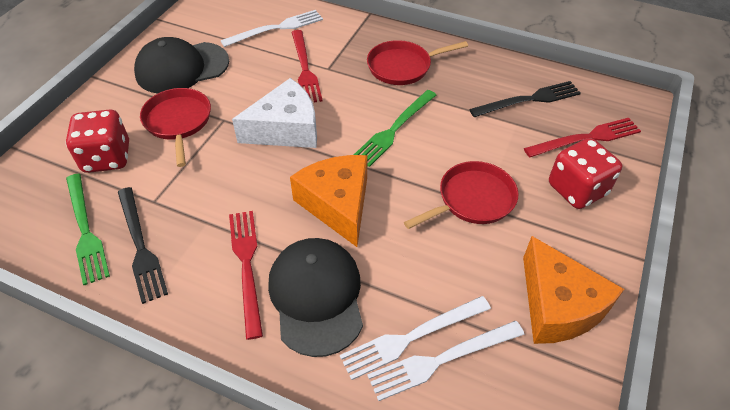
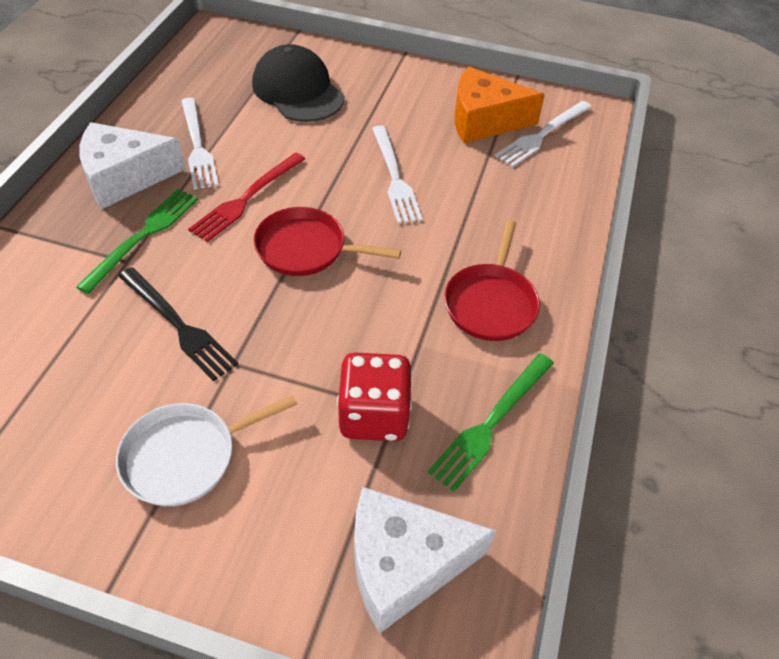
black cap: [134,37,229,93] [268,238,363,357] = 2 -> [252,44,344,122] = 1
black fork: [118,187,168,304] [469,81,581,117] = 2 -> [118,267,238,381] = 1
orange cheese: [290,155,367,247] [523,236,624,344] = 2 -> [455,66,545,143] = 1
red dice: [66,109,129,173] [549,138,622,209] = 2 -> [337,352,413,441] = 1
red fork: [229,211,263,340] [291,30,323,102] [524,118,641,157] = 3 -> [188,152,305,242] = 1
red pan: [140,88,211,167] [367,40,468,85] [404,161,518,229] = 3 -> [253,207,401,276] [444,220,540,341] = 2
white cheese: [232,78,317,148] = 1 -> [79,122,186,209] [354,487,496,634] = 2
white pan: none = 0 -> [116,395,297,506] = 1

